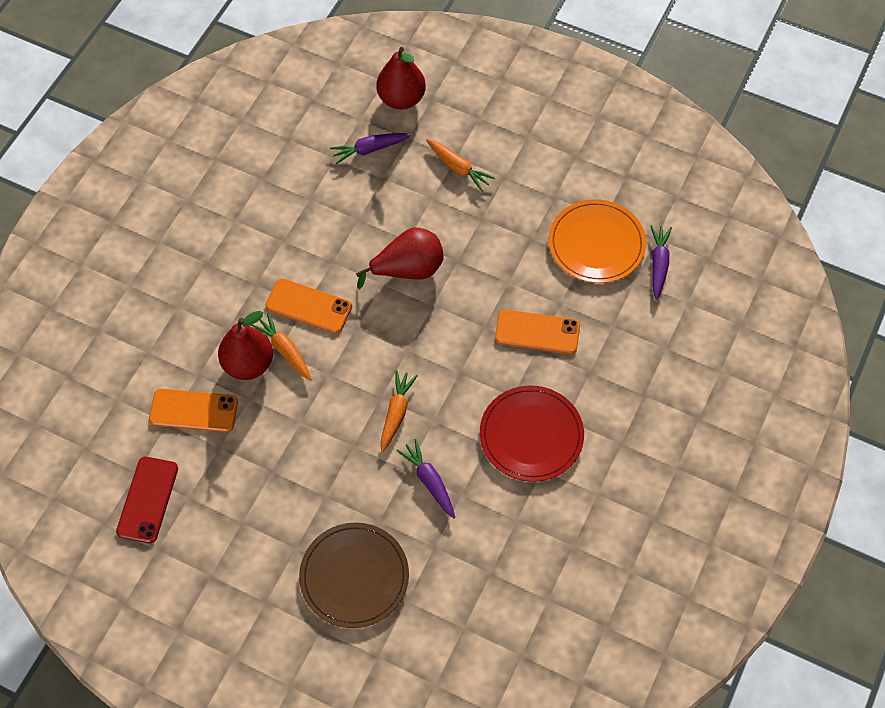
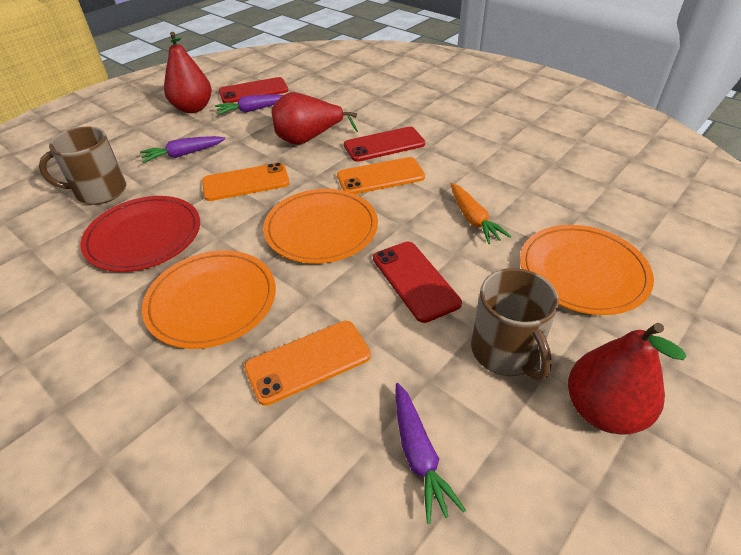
brown mug: none = 0 -> [39,127,126,205] [471,268,559,380] = 2
brown plate: [299,522,409,628] = 1 -> none = 0
orange carrot: [251,313,312,381] [380,370,418,453] [426,139,495,192] = 3 -> [451,183,511,244] = 1
orange plate: [549,199,646,283] = 1 -> [142,251,276,349] [263,189,378,263] [520,225,654,315] = 3
red phone: [116,457,178,543] = 1 -> [219,77,288,103] [344,127,425,162] [373,241,462,323] = 3

